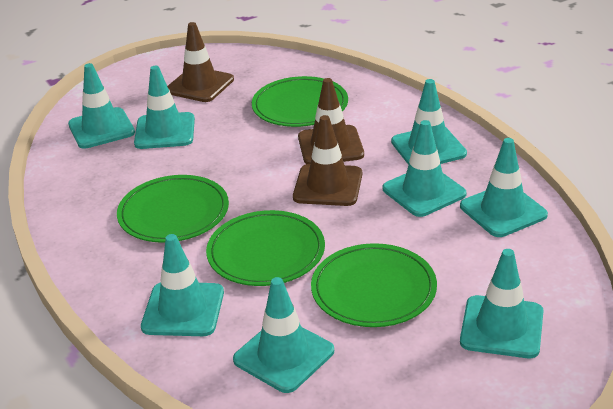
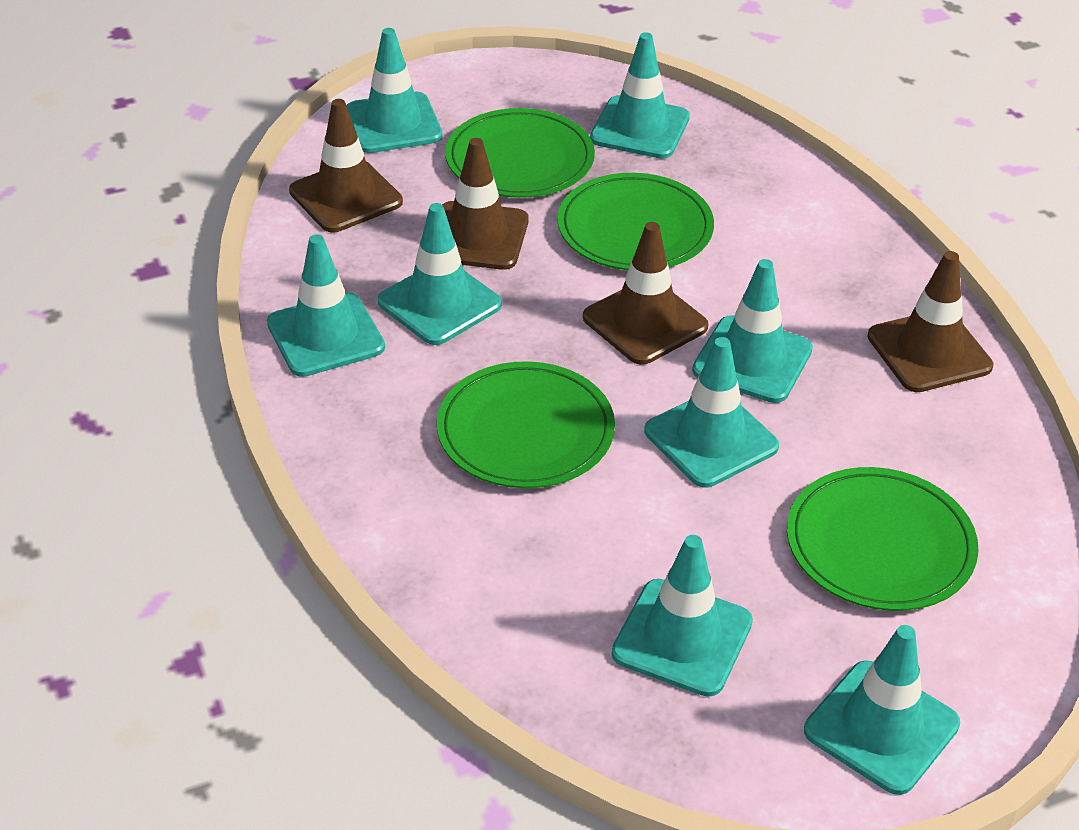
brown traffic cone: [167,22,234,102] [293,115,362,206] [298,78,364,164] = 3 -> [289,99,403,232] [442,138,529,270] [583,222,708,365] [867,251,993,392] = 4

